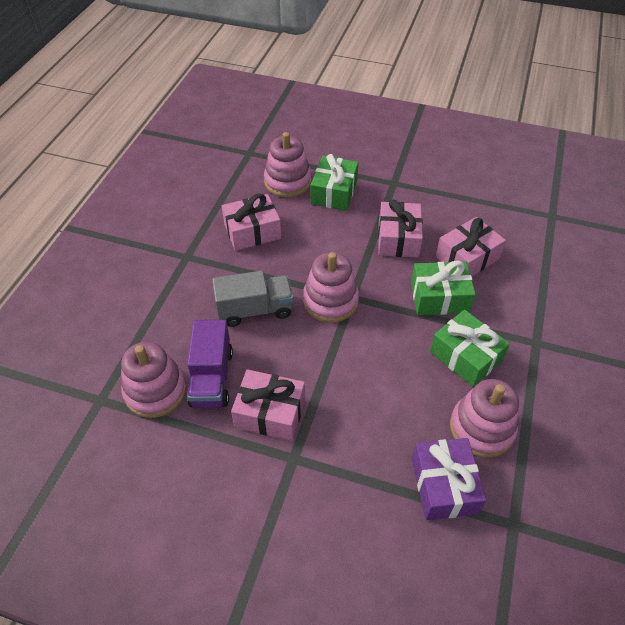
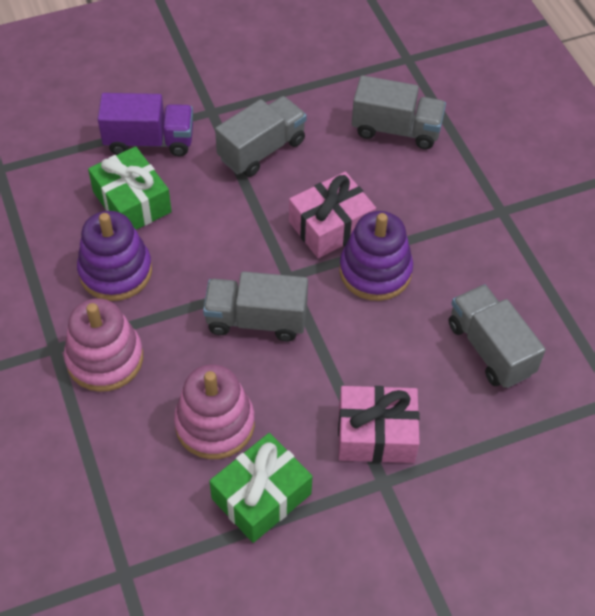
green gift: [311,154,358,211] [411,261,476,315] [430,310,510,387] = 3 -> [88,146,172,230] [209,433,312,543] = 2
grey truck: [212,271,293,327] = 1 -> [203,271,308,341] [215,96,307,177] [352,75,446,149] [449,284,546,388] = 4
pink gift: [222,193,281,251] [231,369,305,441] [378,200,423,258] [436,217,506,276] = 4 -> [289,172,376,258] [338,386,420,463] = 2
pink stacking toy: [121,342,187,418] [264,132,312,198] [303,252,359,323] [450,379,519,458] = 4 -> [64,298,143,392] [174,364,255,459] = 2
purple gift: [412,438,486,520] = 1 -> none = 0
purple stacking toy: none = 0 -> [77,211,152,301] [339,211,413,301] = 2

